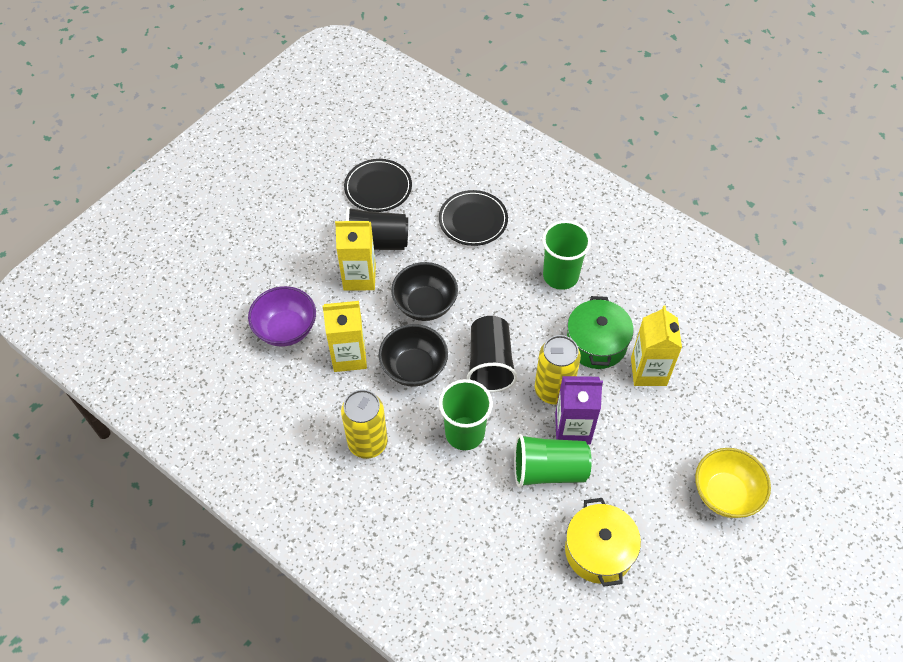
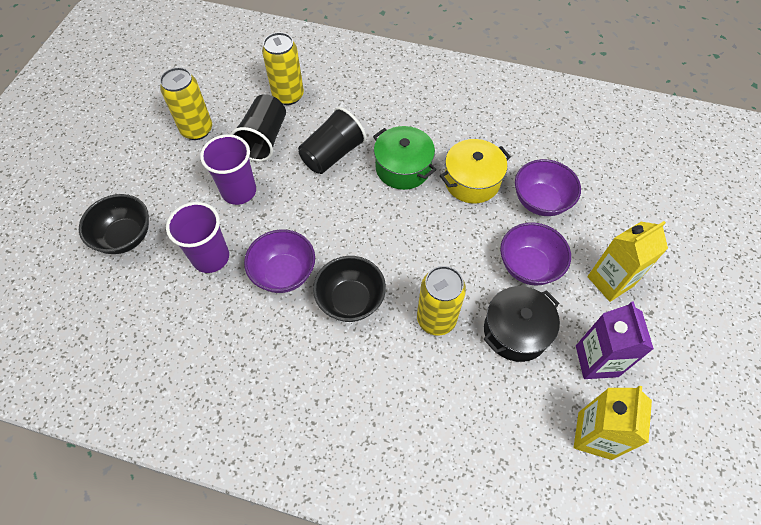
black plate: [344,159,412,212] [439,190,508,246] = 2 -> none = 0
black pot: none = 0 -> [484,286,560,362] = 1
green cup: [439,379,493,450] [514,434,592,487] [542,220,591,290] = 3 -> none = 0
purple bowl: [248,286,316,347] = 1 -> [244,229,315,293] [500,222,571,285] [515,159,581,216] = 3
purple cup: none = 0 -> [166,202,229,273] [200,134,256,205] = 2
yellow bowl: [695,448,771,518] = 1 -> none = 0
yellow can: [341,390,388,459] [535,335,581,405] = 2 -> [160,67,212,140] [262,32,304,105] [417,266,466,336] = 3
yellow carton: [323,301,367,372] [335,221,376,291] [631,306,682,386] = 3 -> [574,386,652,460] [587,221,668,302] = 2

